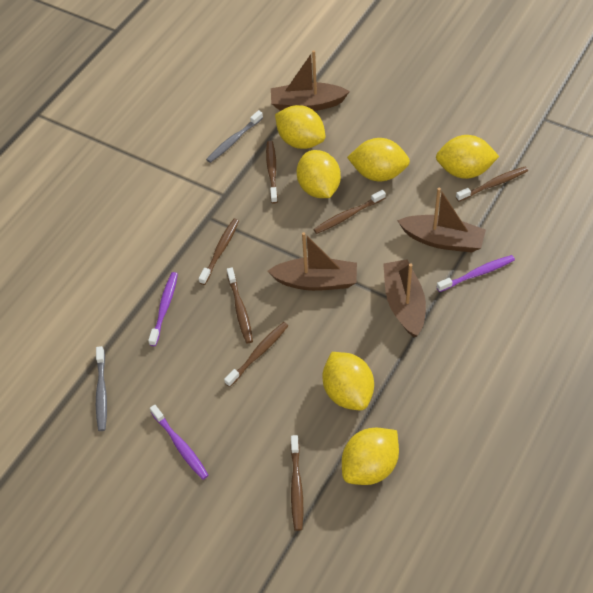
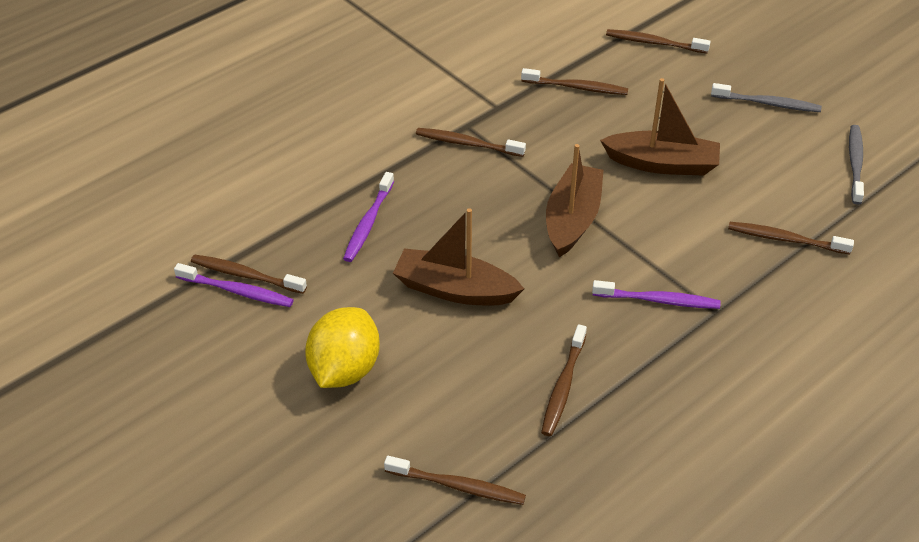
brown boat: [267,232,357,291] [271,50,350,111] [383,259,426,337] [398,188,486,253] = 4 -> [393,208,524,305] [546,144,604,257] [600,78,720,176] = 3
yellow lemon: [275,105,325,149] [297,150,341,198] [323,352,374,410] [342,428,399,485] [347,138,410,181] [436,135,499,179] = 6 -> [305,307,380,388] = 1

